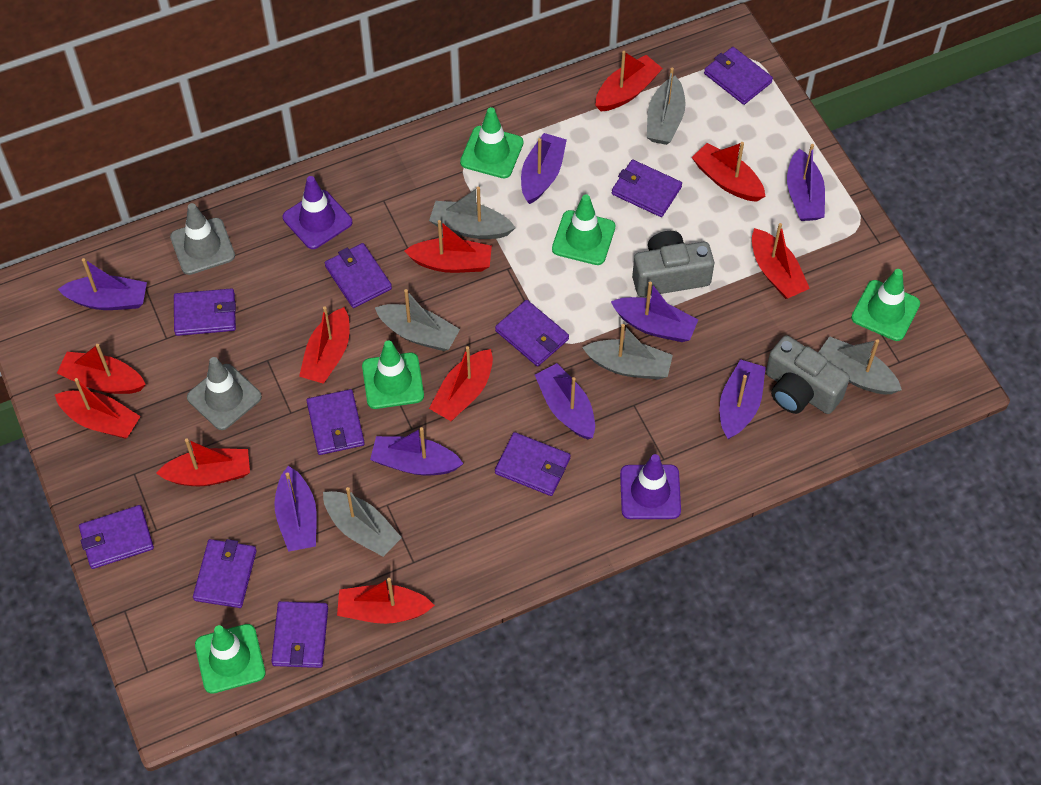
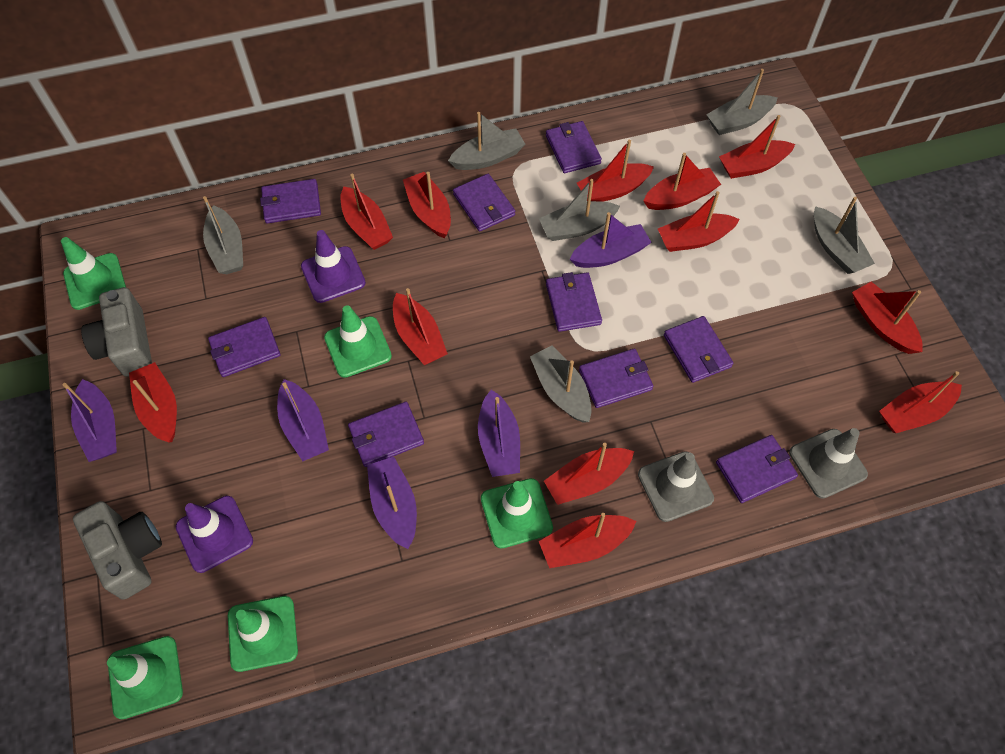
purple boat: [58,258,147,310] [275,466,317,552] [370,427,464,475] [521,133,567,204] [535,363,595,440] [611,281,698,342] [720,359,766,439] [787,144,825,221] = 8 -> [63,379,117,462] [277,379,329,461] [367,457,417,549] [478,390,520,477] [570,212,652,268] = 5
purple wallet: [79,505,154,569] [174,288,236,336] [193,539,257,608] [271,601,328,668] [306,389,365,455] [325,243,392,308] [495,300,569,367] [495,432,571,496] [612,160,682,217] [704,47,773,105] = 10 -> [208,317,280,377] [260,179,321,224] [348,402,424,467] [453,174,515,232] [546,121,602,173] [546,272,602,332] [579,348,653,408] [664,316,733,383] [716,435,798,503] = 9
red boat: [55,378,141,439] [57,344,146,394] [156,439,250,486] [299,306,349,384] [337,578,435,624] [404,220,492,273] [429,346,493,421] [595,51,663,111] [692,142,766,202] [752,223,810,299] = 10 -> [129,362,177,442] [340,174,393,250] [393,288,448,365] [403,172,451,238] [539,513,637,568] [544,443,634,505] [577,140,654,202] [643,153,721,210] [658,191,740,252] [719,115,795,179] [852,282,923,354] [879,371,962,433] = 12

